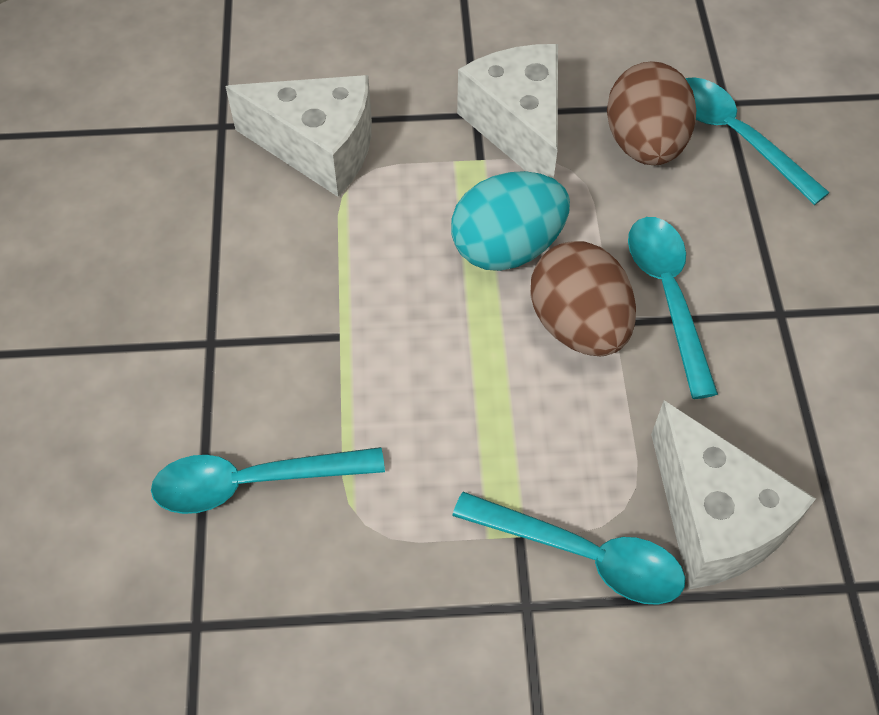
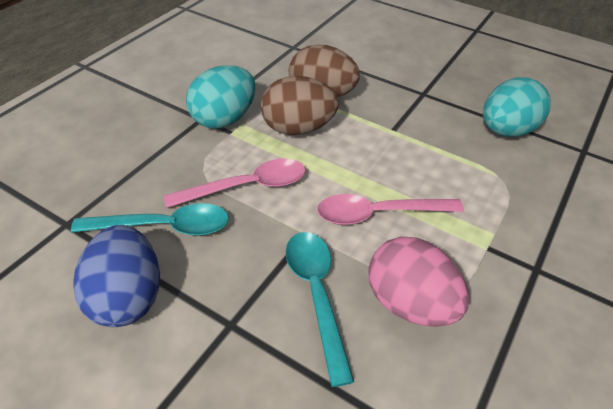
blue egg: none = 0 -> [73,225,160,327] = 1
pink egg: none = 0 -> [368,237,469,327] = 1
pink spoon: none = 0 -> [163,159,306,208] [317,194,464,225] = 2
turquoise egg: [451,171,570,271] = 1 -> [186,65,256,129] [483,77,551,137] = 2
turquoise spoon: [151,447,385,514] [452,492,685,605] [628,217,718,399] [685,77,830,205] = 4 -> [71,203,229,236] [286,232,354,387] = 2
white cheese: [225,75,372,197] [457,44,558,179] [651,400,816,590] = 3 -> none = 0

